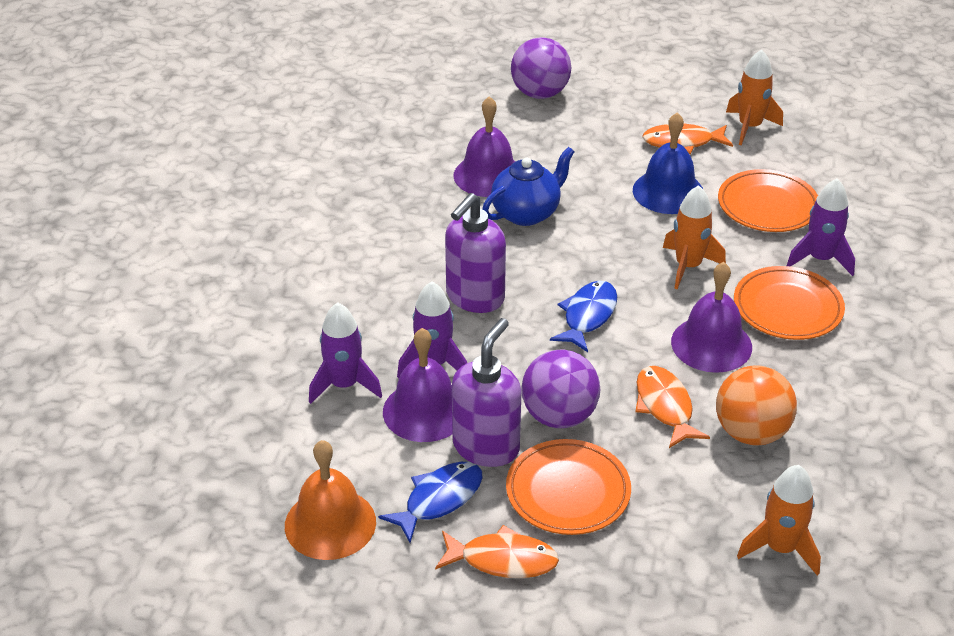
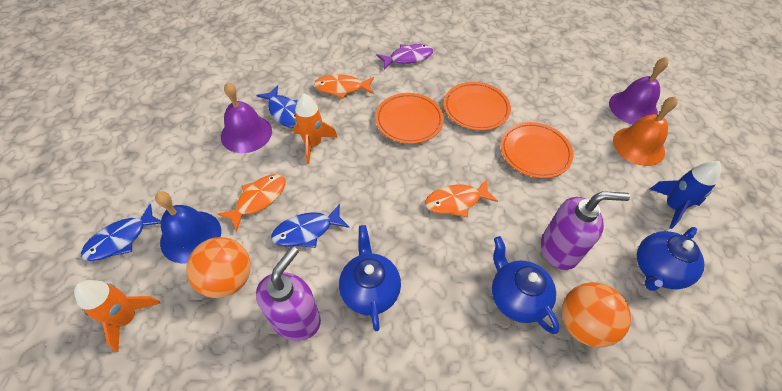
blue fish: [378,462,483,543] [550,281,617,352] = 2 -> [81,204,161,261] [256,85,298,128] [271,204,349,248] = 3
blue rocket: none = 0 -> [650,161,721,229] = 1
blue teapot: [482,147,575,226] = 1 -> [339,225,401,331] [492,236,560,334] [637,227,704,291] = 3
orange ball: [716,365,797,445] = 1 -> [186,237,251,298] [562,282,631,347] = 2
orange rocket: [663,185,726,290] [726,49,783,145] [737,465,821,576] = 3 -> [74,280,161,352] [293,93,338,164] = 2
purple ball: [511,37,571,99] [521,350,600,428] = 2 -> none = 0
purple bell: [383,328,452,442] [453,96,515,197] [671,262,752,373] = 3 -> [221,82,272,153] [609,57,669,125] = 2
purple fish: none = 0 -> [376,44,433,69] = 1
purple rocket: [309,302,382,404] [397,281,467,379] [787,178,855,276] = 3 -> none = 0

